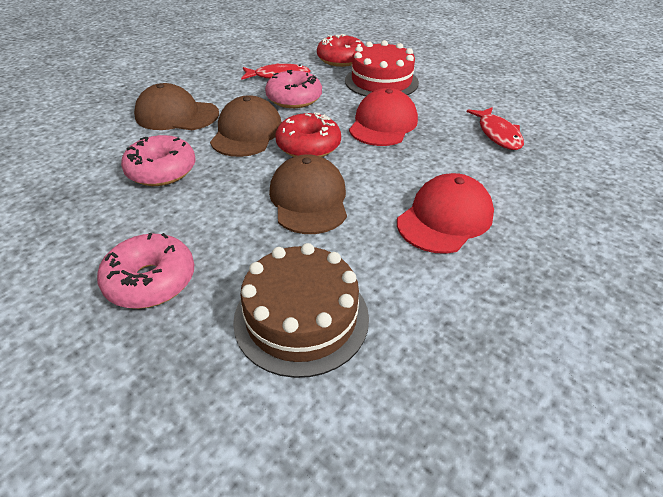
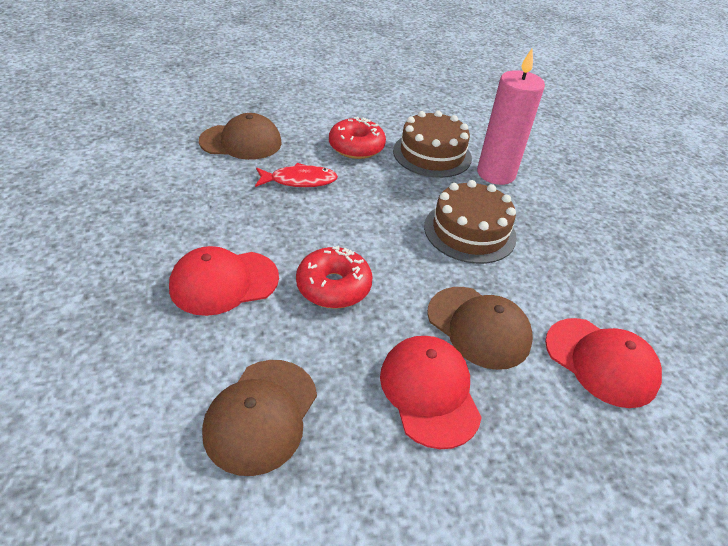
brown cake: [233,243,369,378] = 1 -> [393,111,472,178] [424,180,517,264] = 2
pink candle: none = 0 -> [477,48,545,185] = 1
pink donut: [97,233,194,309] [121,135,196,186] [265,70,322,108] = 3 -> none = 0
red cake: [345,40,419,96] = 1 -> none = 0
red cap: [349,88,418,146] [397,173,494,254] = 2 -> [169,246,279,316] [380,336,482,449] [545,318,662,408] = 3
red fish: [241,63,310,80] [467,107,524,150] = 2 -> [255,163,338,187] = 1

